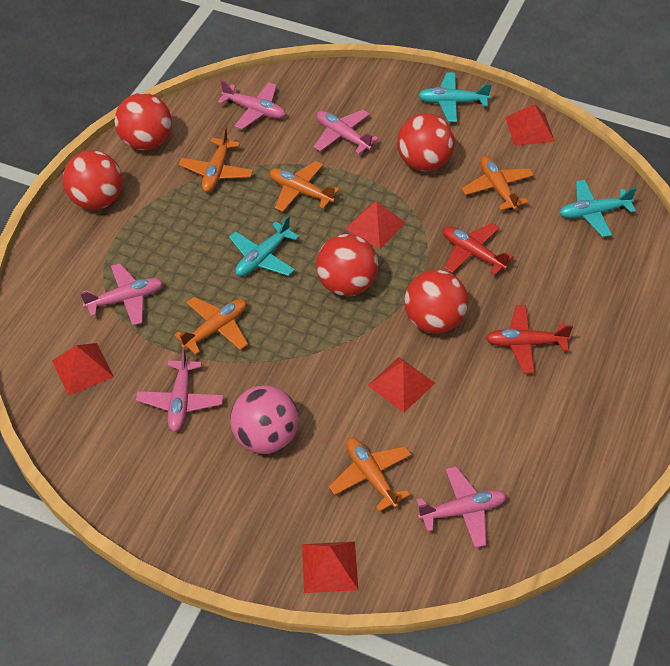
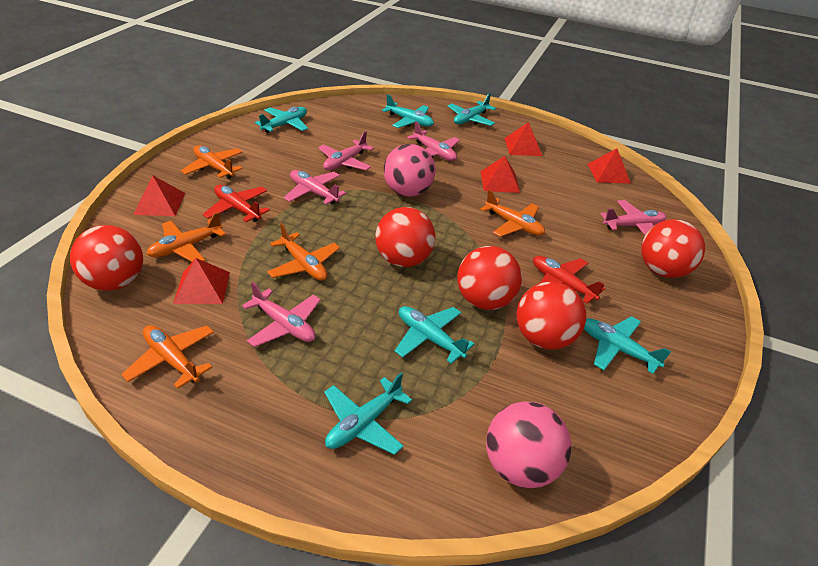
pink ball: [230,385,299,454] = 1 -> [384,144,436,197] [486,401,571,488] = 2
turquoise plane: [229,216,299,276] [418,72,492,122] [560,180,636,237] = 3 -> [255,107,308,133] [324,373,412,455] [382,94,434,128] [395,306,474,364] [448,93,496,126] [584,316,671,374] = 6

